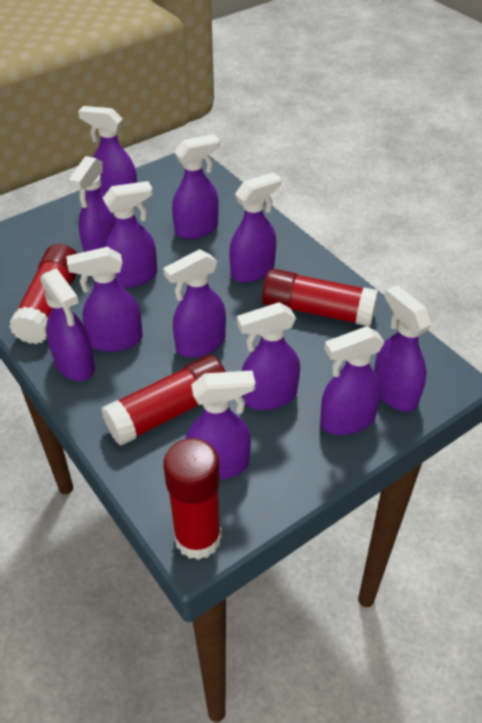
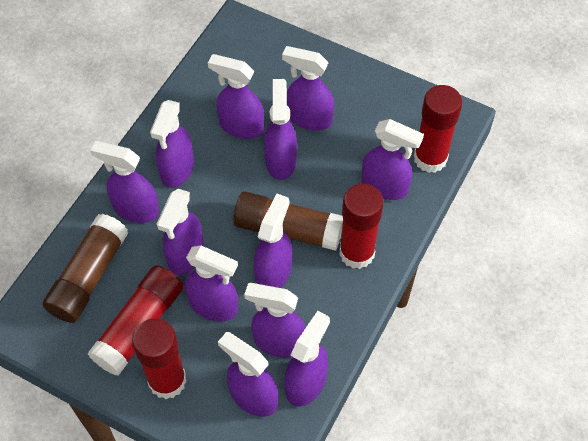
brown glue stick: none = 0 -> [43,214,128,323] [233,192,343,251] = 2

